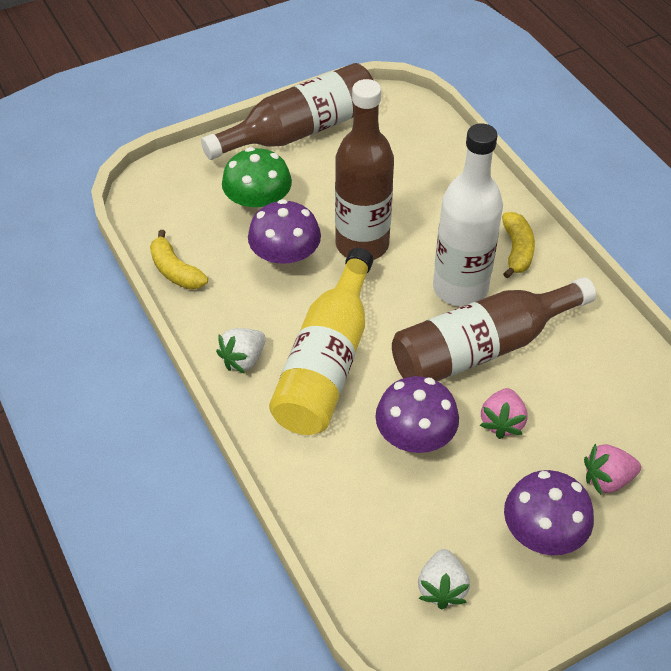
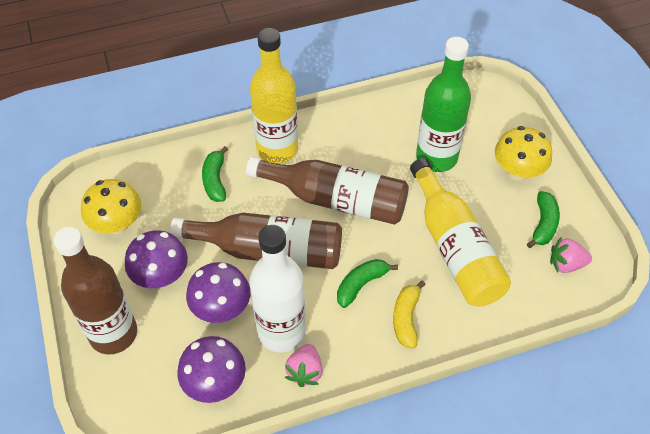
green banana: none = 0 -> [202,146,228,202] [337,259,398,308] [527,191,560,248] = 3
green bottle: none = 0 -> [416,37,471,172] = 1
green mushroom: [222,147,292,215] = 1 -> none = 0
white strawberry: [216,328,266,374] [418,549,470,609] = 2 -> none = 0
yellow banana: [150,230,208,290] [502,212,535,278] = 2 -> [393,280,426,349] = 1
yellow bottle: [269,248,373,435] = 1 -> [250,28,298,163] [410,158,511,307] = 2
yellow mushroom: none = 0 -> [81,179,141,234] [495,126,552,180] = 2

